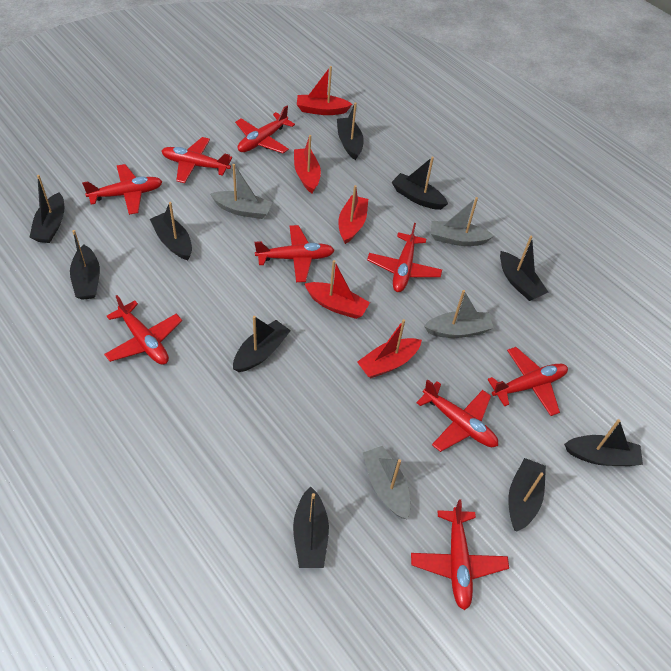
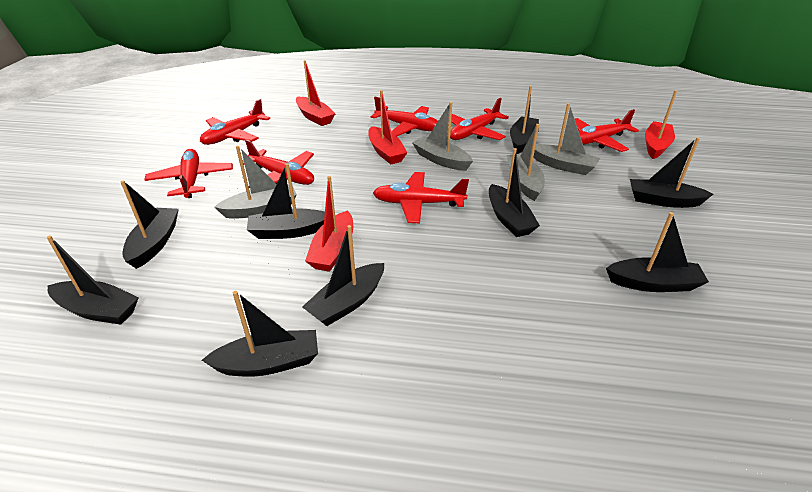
black boat: [29,175,64,243] [70,230,100,300] [150,202,192,260] [233,316,291,372] [293,487,329,568] [337,102,364,160] [392,157,448,210] [500,236,548,301] [508,458,546,532] [564,419,643,466] = 10 -> [47,236,139,325] [121,181,179,269] [202,291,318,377] [247,163,325,239] [302,225,384,326] [489,148,540,237] [510,86,539,154] [606,212,709,292] [630,137,713,208] = 9
red boat: [294,135,321,193] [297,66,352,115] [305,260,370,319] [338,185,368,244] [357,319,422,378] = 5 -> [296,60,336,126] [305,176,353,272] [368,90,408,164] [645,90,677,159] = 4
red plane: [82,164,163,215] [104,295,182,365] [162,137,232,183] [235,106,295,153] [255,225,335,282] [367,223,442,292] [411,499,509,610] [416,379,498,452] [487,347,568,416] = 9 -> [144,149,233,198] [200,99,270,145] [239,139,314,188] [371,97,438,136] [373,172,469,223] [450,98,509,140] [575,109,639,152] = 7

